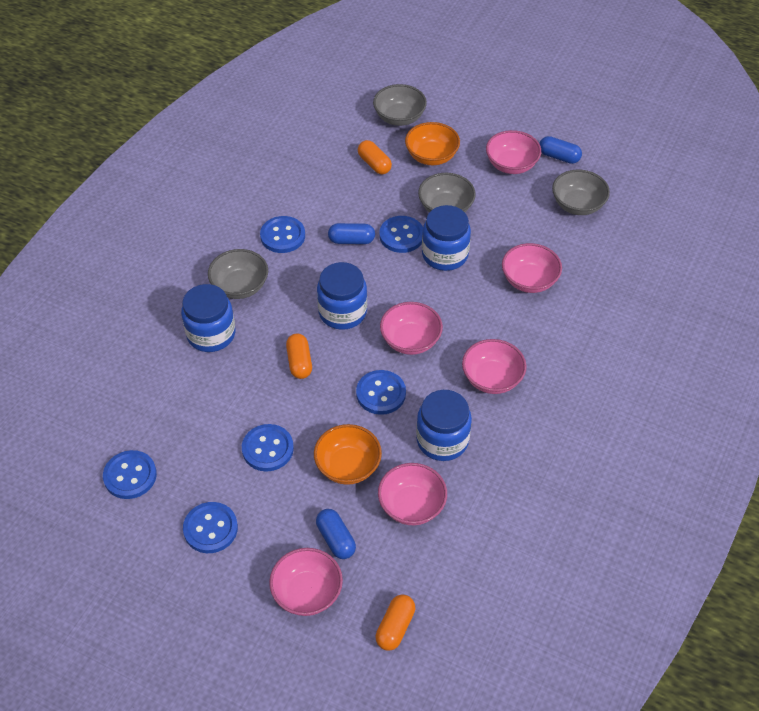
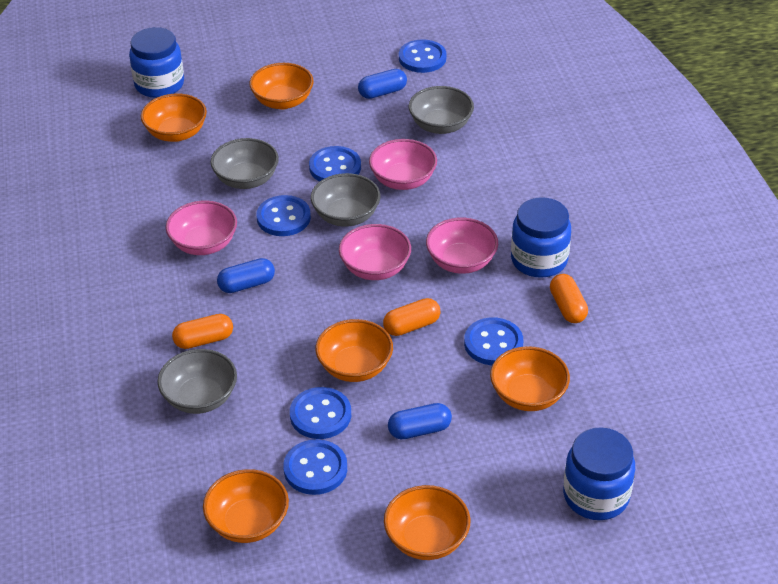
blue jar: [181,284,235,352] [317,262,367,330] [416,390,472,461] [422,205,471,271] = 4 -> [129,27,184,98] [511,197,571,278] [563,427,635,520] = 3
orange bowl: [314,424,382,485] [405,122,460,165] = 2 -> [141,93,207,142] [203,469,289,543] [250,63,314,109] [315,319,393,382] [384,485,470,560] [490,346,570,411] = 6
pink bowl: [269,548,343,616] [378,463,447,525] [380,302,443,355] [462,339,527,394] [486,130,541,174] [502,243,562,293] = 6 -> [166,201,237,255] [339,224,411,280] [369,139,437,190] [426,218,498,274] = 4

